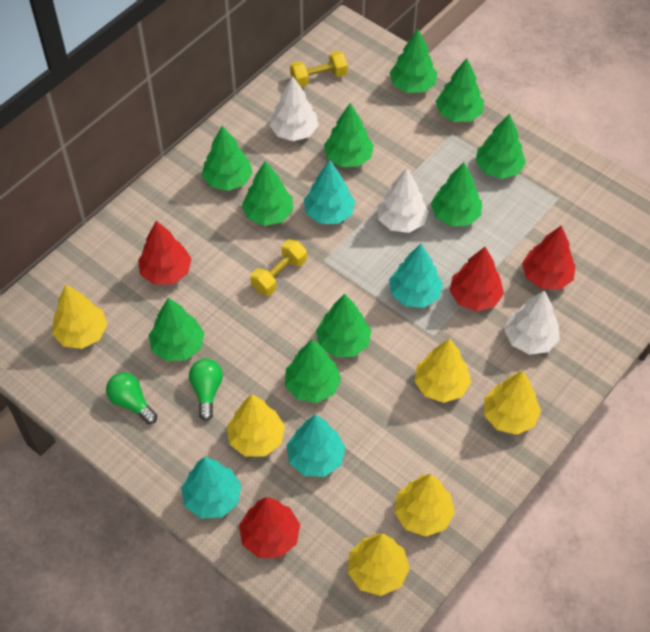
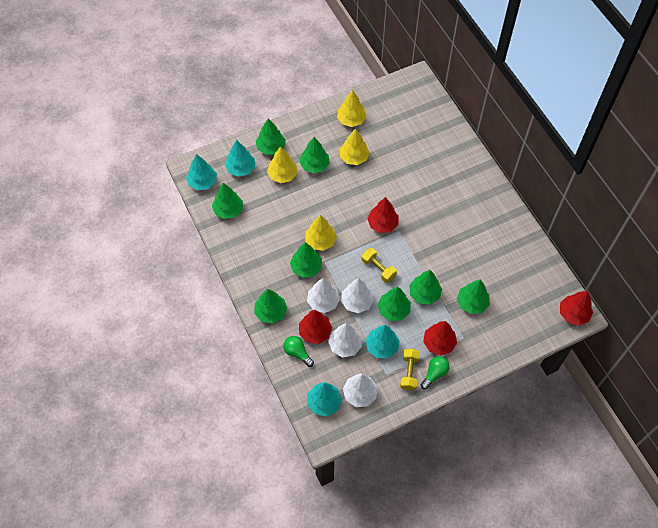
green tree: [149,298,204,361] [202,126,253,191] [242,161,293,226] [285,339,341,403] [316,294,371,357] [324,103,374,167] [390,29,437,93] [431,162,482,226] [435,58,484,122] [475,114,526,179] = 10 -> [212,183,243,219] [254,289,287,324] [256,118,286,155] [290,242,322,278] [299,137,330,173] [378,286,411,321] [409,270,442,305] [457,280,490,314] = 8
white tree: [269,76,319,141] [377,168,429,233] [504,290,560,355] = 3 -> [307,278,340,313] [328,323,362,357] [341,278,374,313] [343,373,378,407] = 4
yellow tree: [52,285,108,349] [227,394,285,457] [348,534,410,596] [394,474,455,536] [414,338,471,403] [484,371,541,435] = 6 -> [267,147,297,183] [305,215,337,251] [337,90,366,127] [340,128,370,165] = 4

